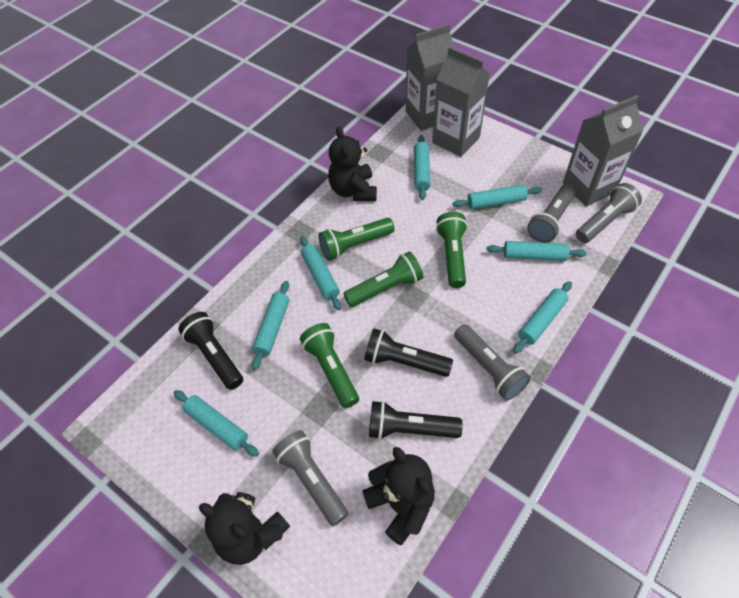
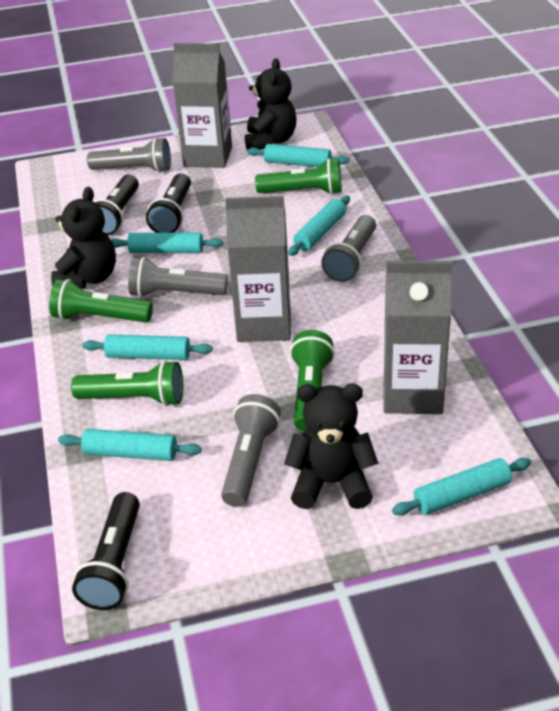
turquoise rolling pin: [173,390,259,457] [252,281,289,370] [300,236,341,310] [414,135,430,200] [452,184,542,209] [487,241,587,261] [513,281,572,354] = 7 -> [58,429,202,461] [82,334,213,360] [111,232,223,253] [247,144,349,167] [288,195,350,256] [392,458,531,516] = 6

